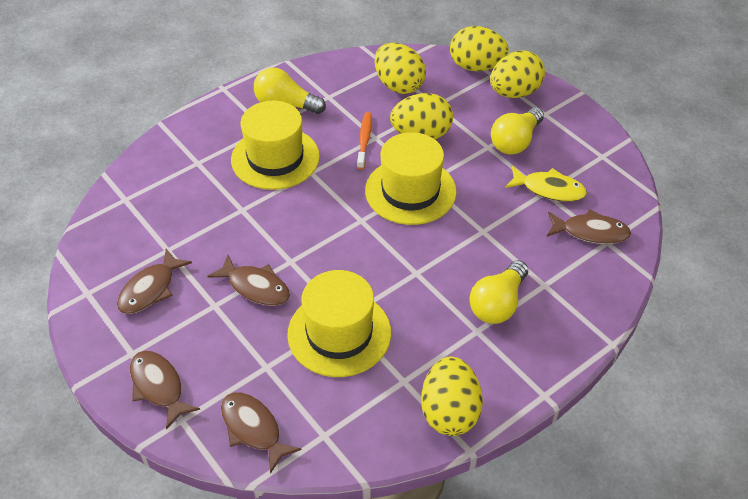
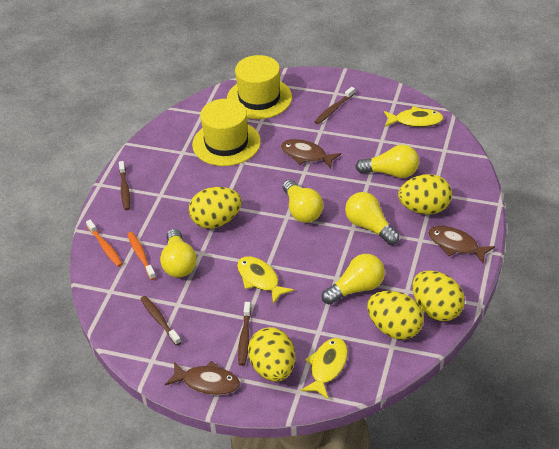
brown fish: [117,249,192,314] [130,351,200,430] [207,255,290,306] [221,393,302,474] [547,209,631,244] = 5 -> [165,361,240,395] [281,139,341,169] [428,226,495,264] = 3
brown toothbrush: none = 0 -> [119,161,130,210] [141,296,181,346] [238,302,251,366] [314,87,355,124] = 4
orange toothbrush: [357,112,372,169] = 1 -> [86,220,123,267] [127,232,156,280] = 2
yellow fish: [505,166,587,202] = 1 -> [237,256,294,304] [301,338,348,399] [384,106,444,127] = 3
yellow hat: [231,100,320,190] [287,270,391,377] [365,132,457,225] = 3 -> [192,99,261,166] [227,55,292,119] = 2
yellow light bulb: [254,67,326,114] [469,260,528,324] [491,107,544,155] = 3 -> [160,229,197,277] [283,179,323,223] [322,254,385,305] [345,192,400,245] [355,145,419,178] = 5

